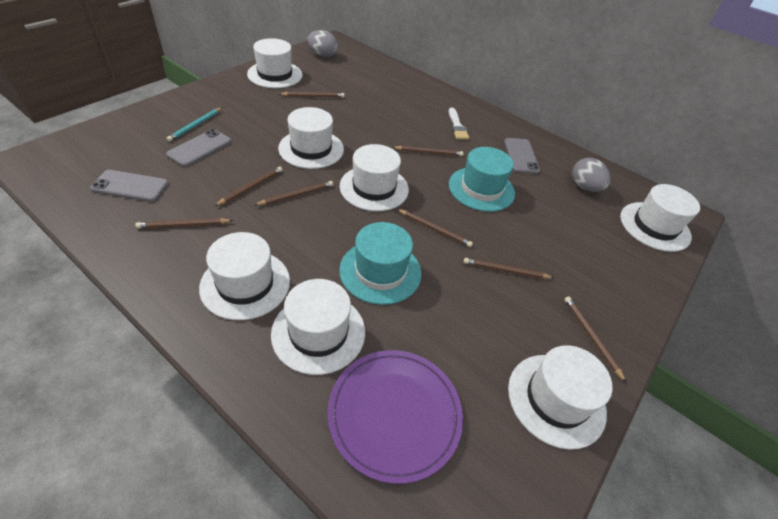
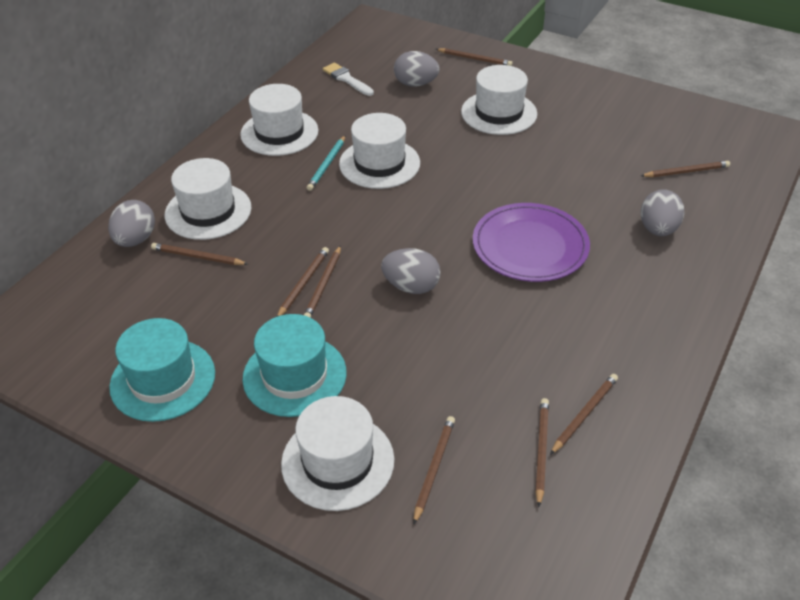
grey egg: [307,30,338,57] [572,158,611,192] = 2 -> [108,200,155,247] [381,248,441,294] [394,51,439,87] [641,189,684,236] = 4
grey phone: [90,170,168,202] [166,129,231,167] [504,138,540,174] = 3 -> none = 0
white hat: [199,232,290,320] [247,38,302,88] [271,279,365,375] [278,107,344,169] [339,144,409,211] [508,345,612,450] [620,184,700,252] = 7 -> [165,158,251,240] [240,84,318,156] [281,396,394,511] [339,113,420,189] [461,65,537,135] = 5

